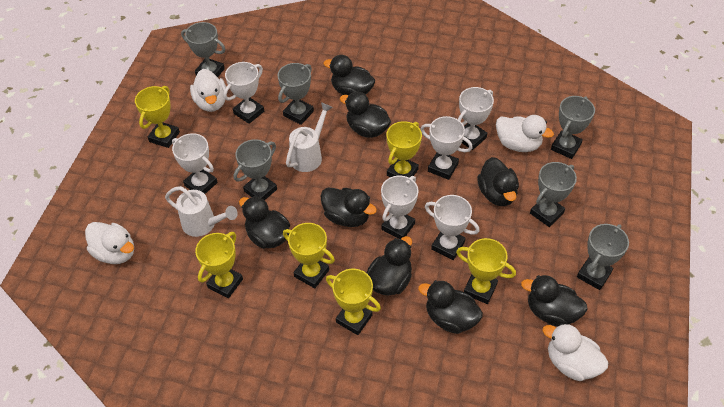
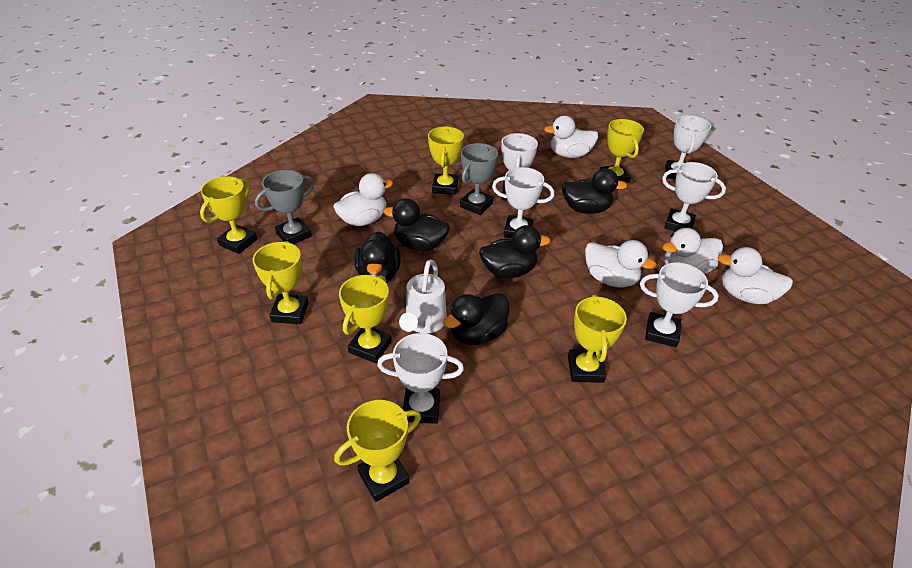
black duck: [239,196,290,249] [320,187,377,227] [323,55,375,95] [340,92,391,138] [367,236,412,296] [418,280,483,334] [477,157,519,206] [521,275,588,327] = 8 -> [354,231,401,283] [383,198,450,251] [443,293,509,345] [479,225,551,278] [562,168,627,214] = 5
grey trophy: [181,22,225,77] [234,139,277,200] [277,63,314,125] [530,162,577,227] [551,96,595,159] [577,224,629,290] = 6 -> [255,170,314,245] [460,143,498,215] = 2
white duck: [85,222,134,264] [190,69,226,112] [496,115,554,152] [543,323,608,381] = 4 -> [333,173,393,226] [544,116,598,158] [585,240,657,287] [662,228,723,274] [717,247,793,304] = 5
white watering can: [165,186,238,237] [286,102,333,172] = 2 -> [399,259,447,333] = 1
yellow trophy: [135,86,180,148] [195,232,243,298] [283,223,335,288] [326,269,381,335] [386,121,422,177] [456,238,516,304] = 6 -> [200,176,257,254] [253,241,309,324] [334,400,421,502] [339,275,392,363] [428,127,464,195] [568,295,627,383] [600,119,644,183] = 7

